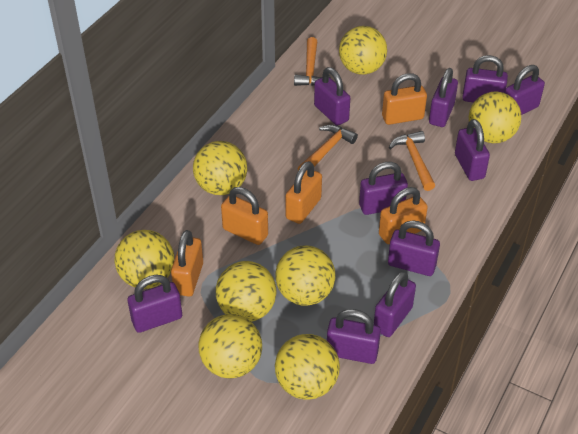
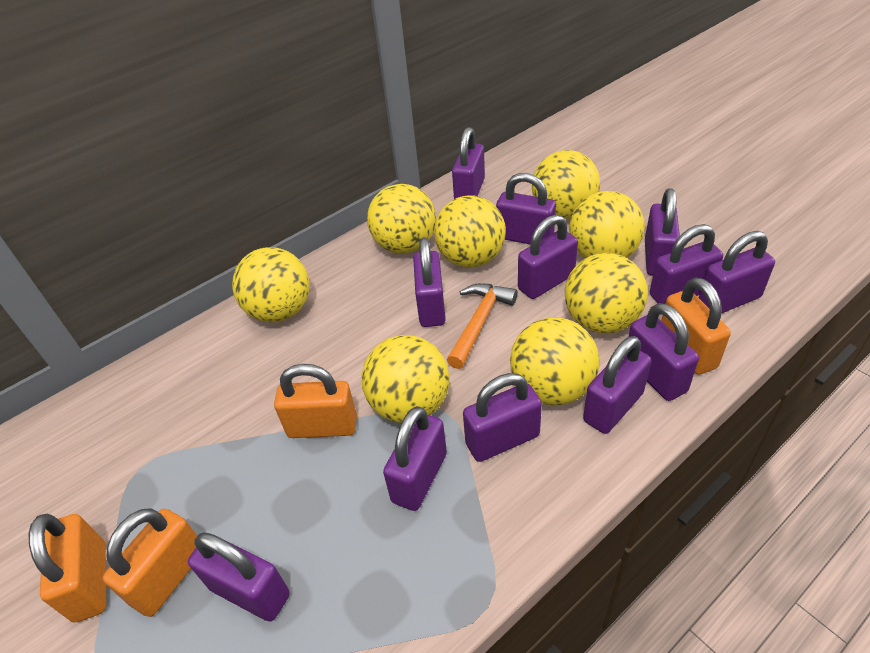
orange hammer: [294,37,330,86] [297,125,358,170] [389,131,435,191] = 3 -> [447,283,518,369] = 1
orange padlock: [171,230,203,297] [221,187,268,245] [286,161,322,224] [379,187,428,244] [382,73,427,125] = 5 -> [29,514,106,623] [103,508,197,617] [274,364,357,438] [661,278,731,375] = 4
purple padlock: [128,275,182,333] [314,67,350,126] [327,309,381,364] [359,162,408,215] [374,271,416,337] [388,220,440,276] [429,68,458,127] [455,119,490,181] [462,55,508,102] [504,65,545,115] = 10 -> [188,532,290,621] [383,406,447,511] [413,238,446,327] [452,127,485,199] [463,373,542,462] [496,173,556,244] [518,215,578,299] [583,336,652,434] [629,303,699,401] [645,188,680,276] [650,224,723,304] [699,231,775,313] = 12

